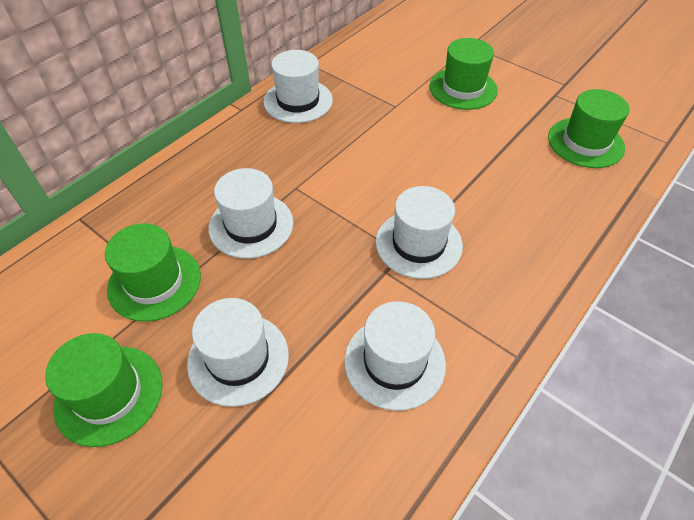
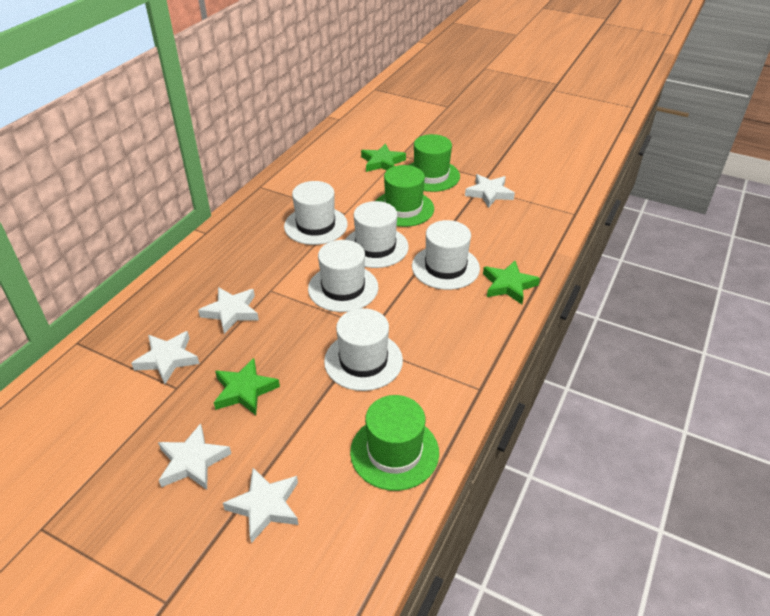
green hat: [45,333,163,447] [105,223,201,322] [429,38,498,110] [548,89,629,168] = 4 -> [350,395,439,491] [376,165,434,227] [409,134,460,192] = 3
green star: none = 0 -> [214,358,280,415] [361,144,406,172] [483,261,540,304] = 3
white star: none = 0 -> [131,331,200,384] [158,423,231,490] [198,287,259,334] [223,468,299,543] [465,174,515,208] = 5

